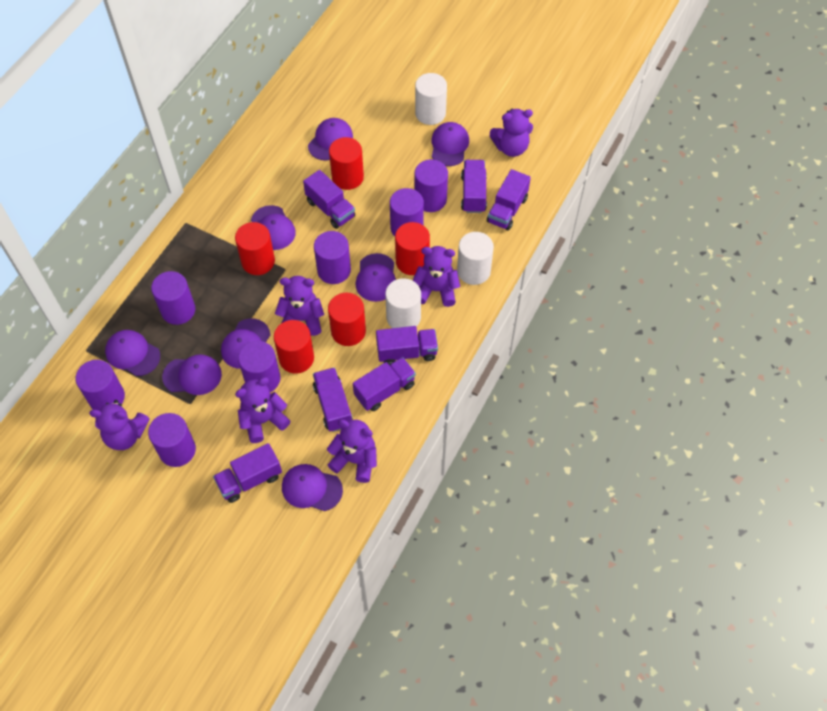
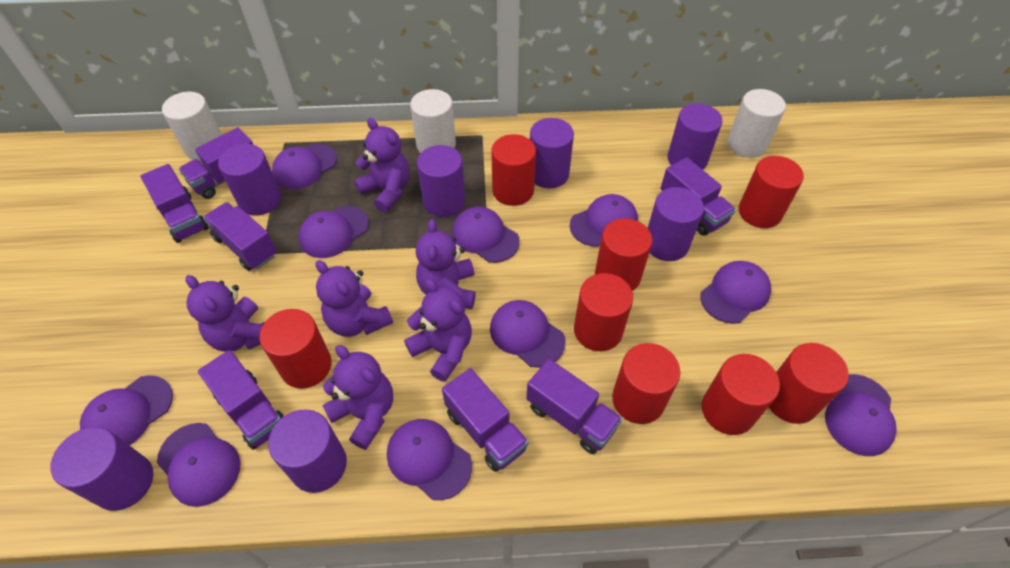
purple cap: [105,330,160,376] [162,354,222,395] [221,318,270,369] [251,205,296,250] [282,464,343,511] [308,118,353,161] [356,253,396,302] [432,122,469,166] = 8 -> [80,375,173,445] [157,423,241,507] [272,144,337,189] [299,206,369,258] [387,419,472,500] [452,206,520,263] [490,300,565,368] [570,194,638,247] [700,261,771,324] [825,374,896,456] = 10
red cylinder: [235,222,275,275] [274,320,314,374] [328,293,366,346] [329,137,364,190] [395,222,430,275] = 5 -> [259,309,332,389] [491,134,536,206] [574,273,633,351] [595,218,652,291] [612,343,680,424] [702,354,780,435] [739,156,804,228] [769,343,849,424] = 8

